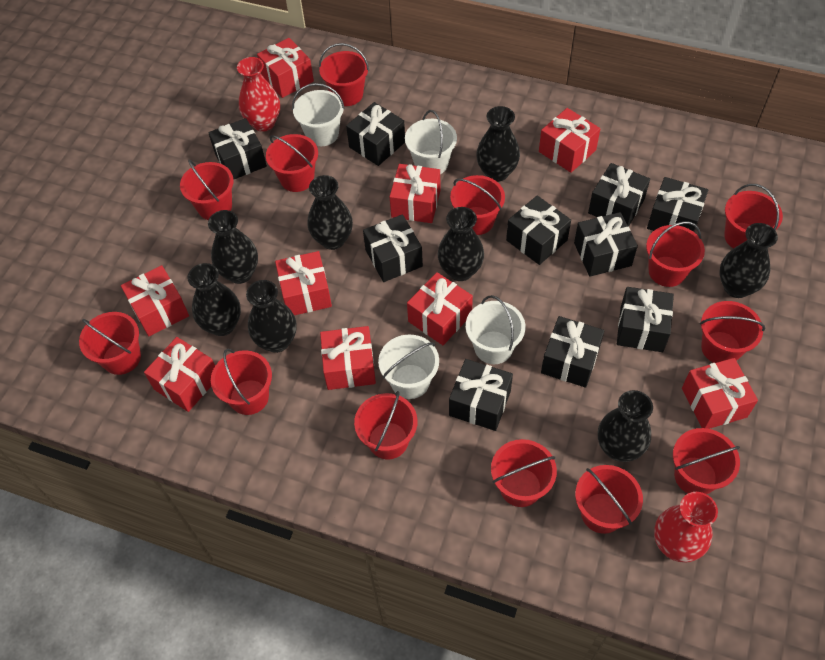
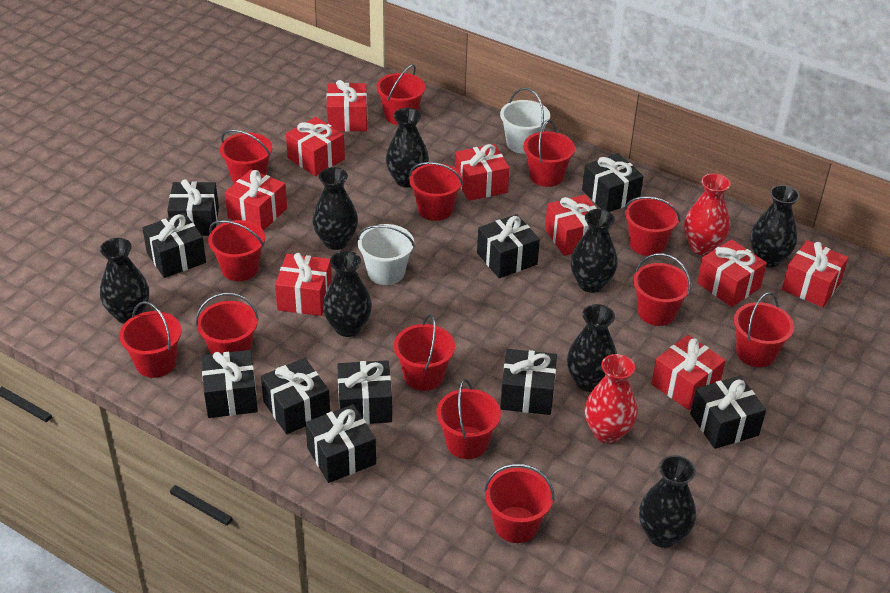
white bucket: [292,83,345,146] [378,335,439,399] [405,110,457,174] [466,295,525,364] = 4 -> [357,224,415,285] [500,88,550,154] = 2

